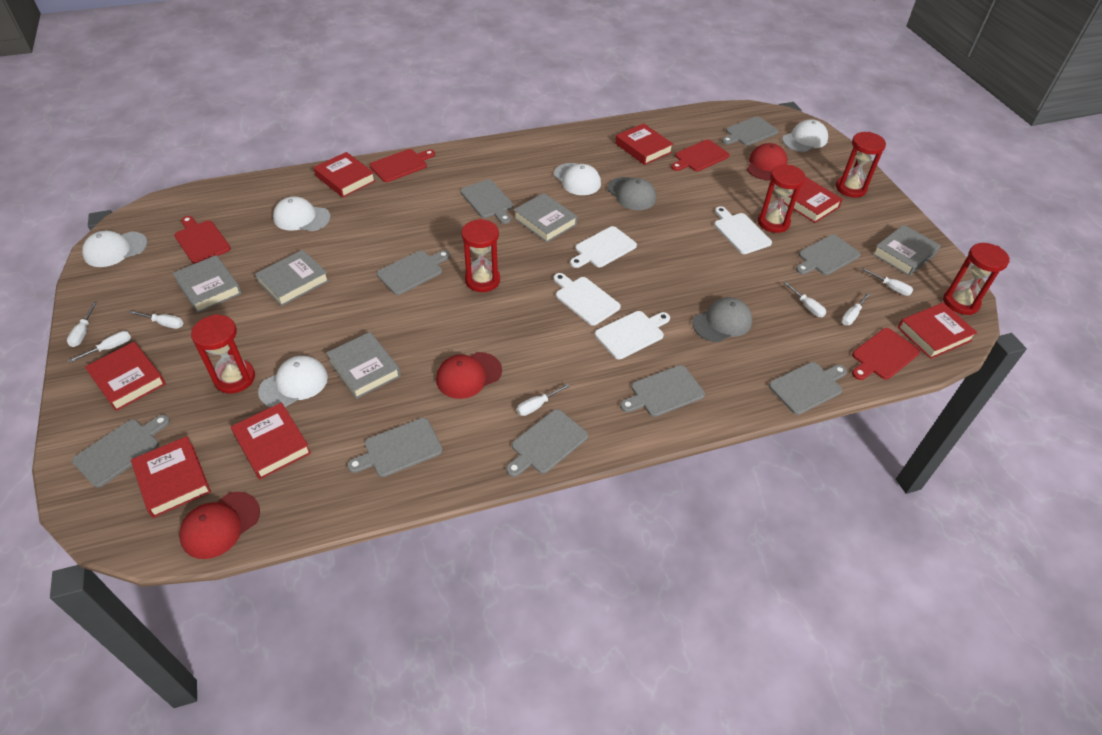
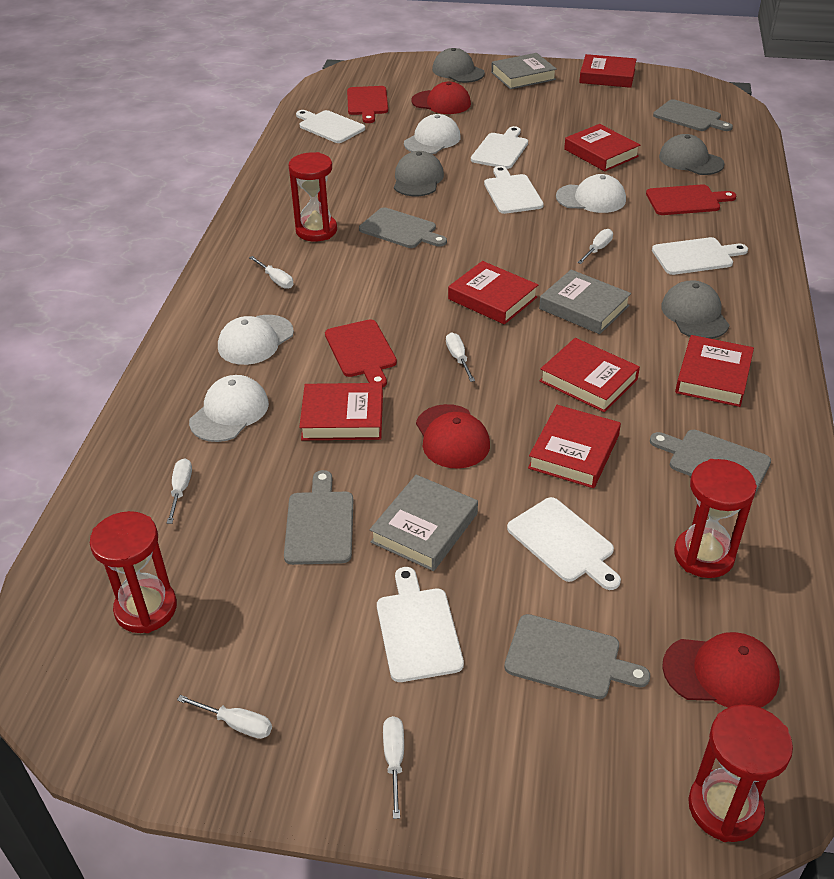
grey book: [173,255,242,313] [255,250,329,306] [326,332,401,399] [514,193,578,242] [873,225,941,276] = 5 -> [370,475,478,571] [491,53,557,89] [539,270,631,334] = 3
grey cap: [607,177,656,210] [693,297,752,342] = 2 -> [394,151,444,196] [432,48,485,83] [659,134,725,175] [661,280,729,339] = 4
grey cutting board: [72,415,170,487] [347,418,443,477] [377,250,450,295] [460,180,513,224] [506,409,588,477] [620,365,705,417] [722,116,778,146] [769,362,847,415] [796,235,860,275] = 9 -> [284,470,353,565] [359,207,447,248] [504,614,650,699] [650,430,771,494] [653,99,733,131] = 5
red cutting board: [174,216,231,264] [370,149,435,182] [671,140,730,171] [852,328,920,380] = 4 -> [325,319,397,388] [347,86,388,123] [646,184,736,215] = 3
red hourglass: [191,314,255,393] [461,219,500,292] [758,165,806,233] [836,132,886,198] [943,243,1010,315] = 5 -> [90,511,177,633] [289,152,337,242] [674,459,757,578] [688,704,793,842] = 4
white cap: [82,231,148,267] [258,356,328,408] [273,196,331,231] [554,163,601,195] [782,119,828,152] = 5 -> [189,375,269,442] [218,315,294,365] [404,114,461,154] [556,174,626,213] = 4
white cutting board: [554,273,621,326] [570,226,637,268] [595,311,670,359] [714,206,772,254] = 4 -> [296,110,365,143] [377,567,464,682] [471,126,528,169] [484,166,544,214] [507,497,621,590] [652,237,748,275] = 6
white screwdriver: [67,303,97,347] [68,331,131,363] [130,311,183,329] [517,384,570,416] [784,282,826,317] [841,292,870,325] [861,268,913,296] = 7 -> [167,458,192,524] [177,695,272,739] [249,256,293,289] [383,716,404,819] [446,333,475,382] [577,229,613,264] = 6

